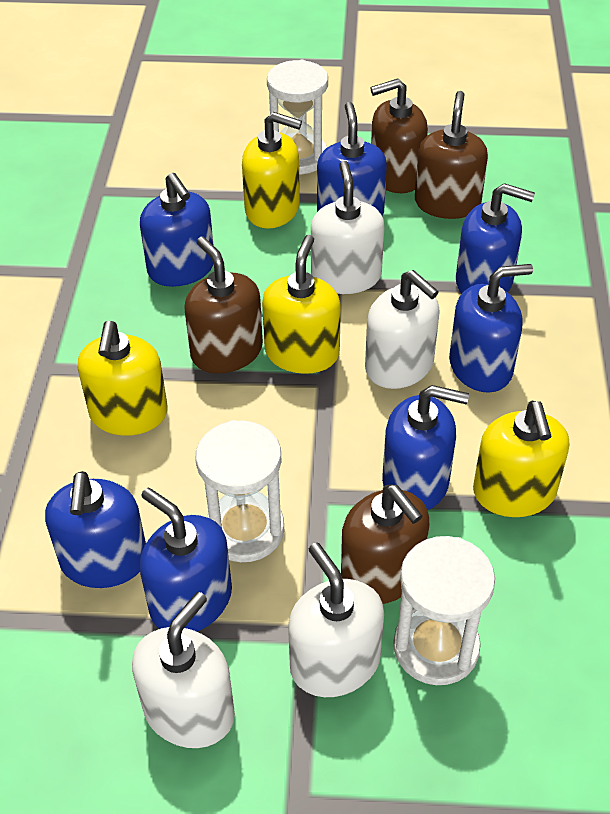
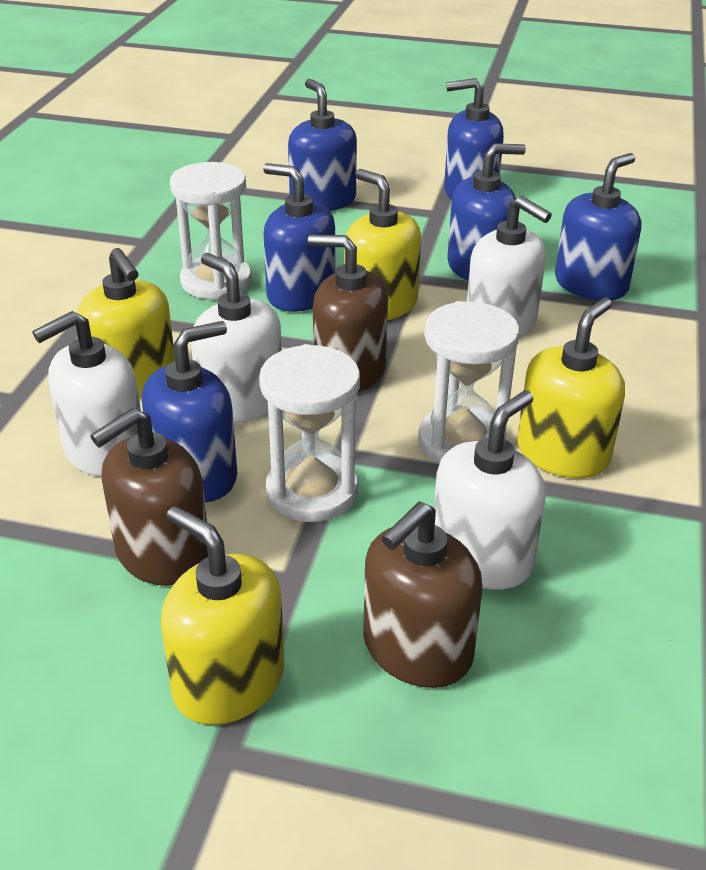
blue soap dispenser: [45,471,146,588] [140,173,214,287] [140,488,232,632] [317,102,387,216] [382,385,469,510] [449,264,533,393] [456,183,535,294] = 7 -> [142,321,237,502] [263,163,335,312] [288,79,357,211] [444,78,504,199] [447,143,526,281] [555,153,641,300] = 6
brown soap dispenser: [184,237,263,374] [341,485,429,604] [370,78,428,193] [415,91,488,219] = 4 -> [91,408,208,586] [308,235,388,392] [363,501,482,688] = 3

